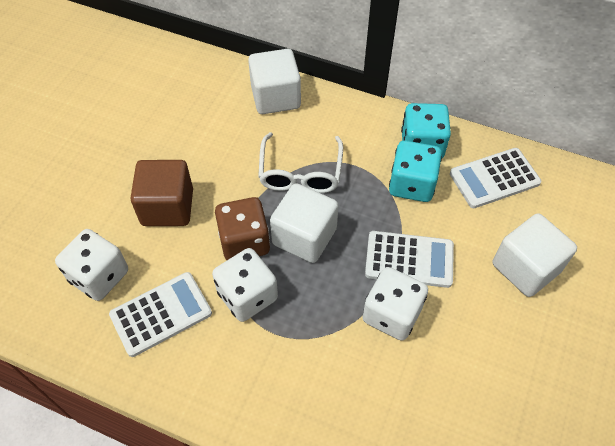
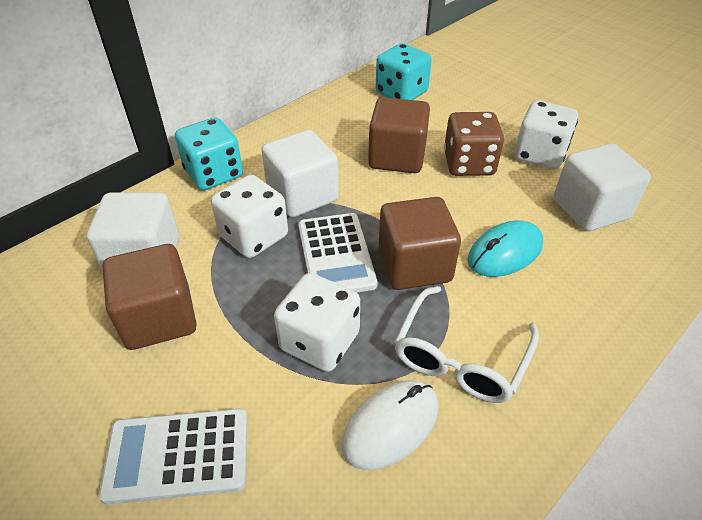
brown cube: [130,160,193,226] = 1 -> [103,244,197,350] [368,97,430,173] [379,197,461,290] = 3
turquoise mouse: none = 0 -> [467,220,543,277] = 1
white calculator: [109,272,212,357] [365,231,454,288] [450,148,541,208] = 3 -> [99,408,247,505] [298,213,377,293] = 2
white mouse: none = 0 -> [341,380,439,470] = 1

